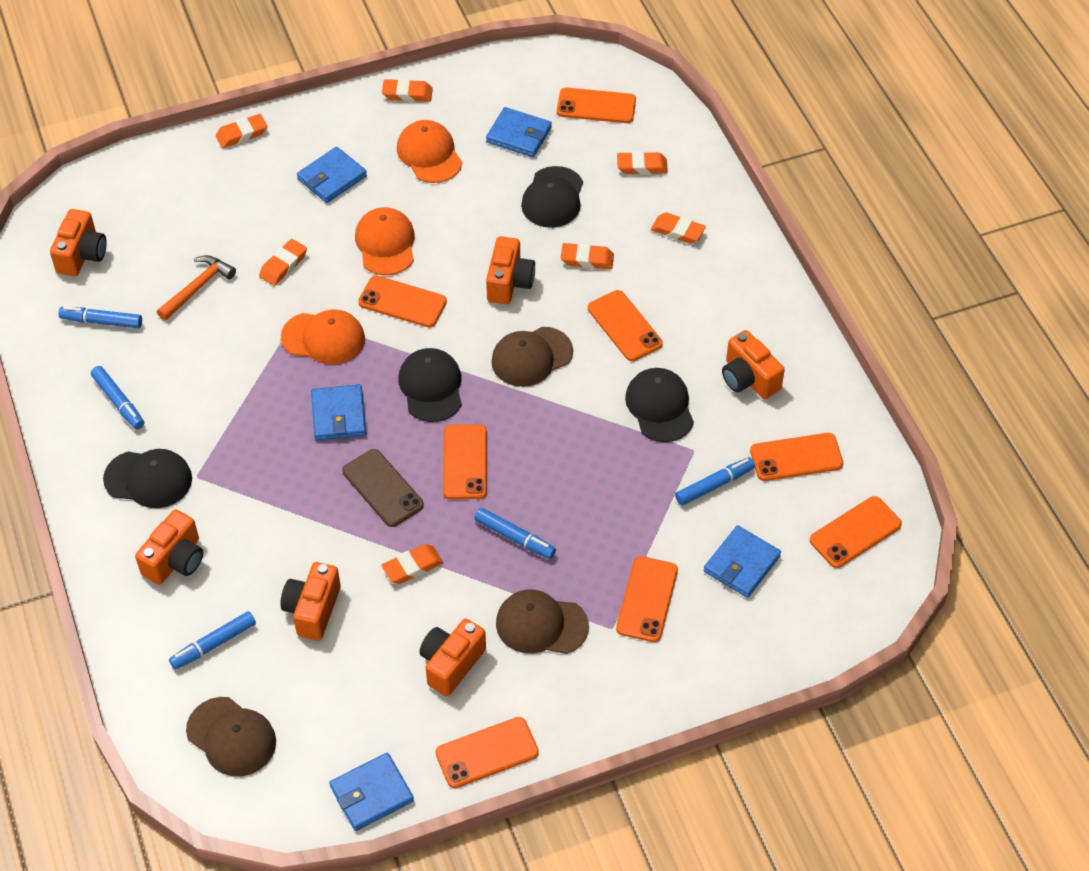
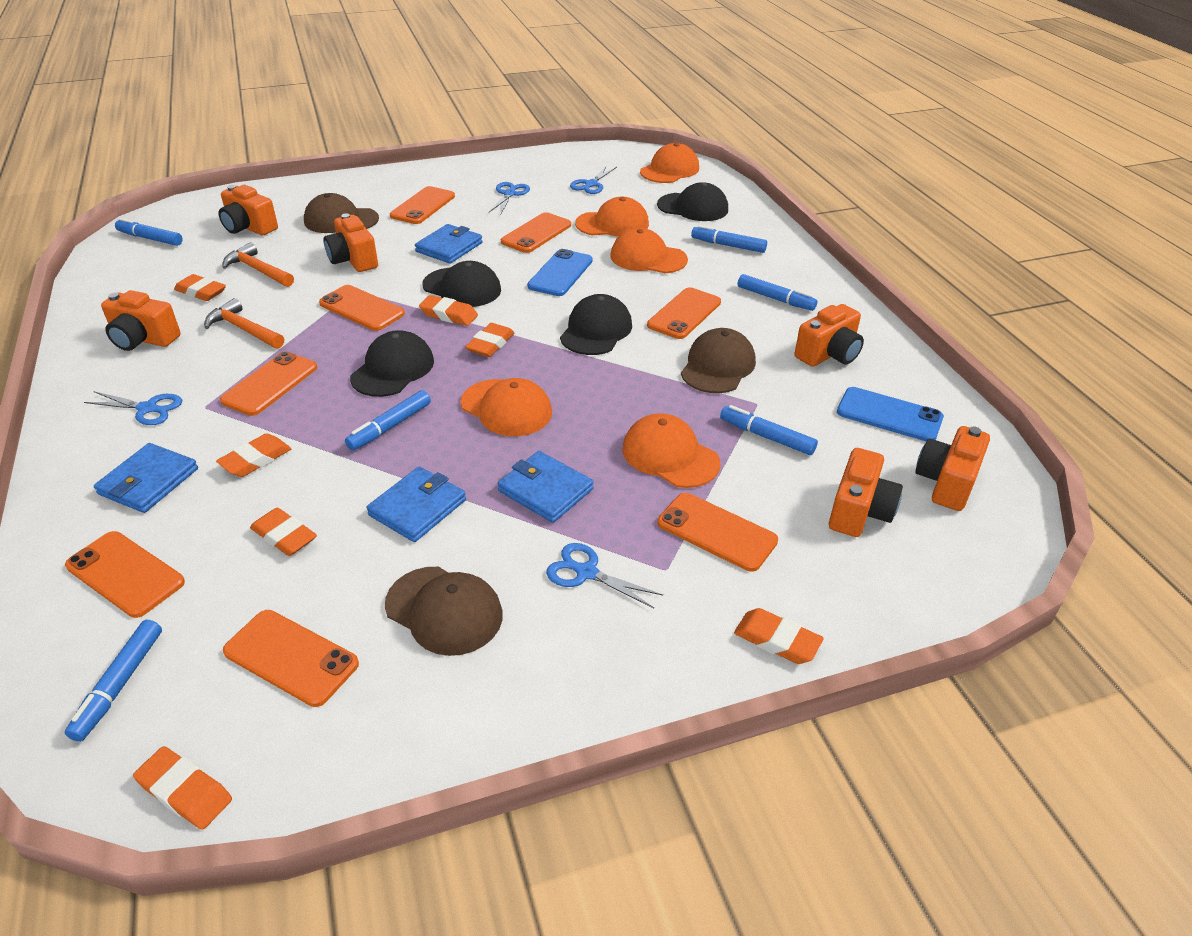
blue marker: [58,306,142,328] [91,366,144,430] [169,611,256,670] [474,508,556,559] [675,457,755,506] = 5 -> [64,620,162,742] [115,218,183,246] [345,390,431,451] [691,225,767,253] [720,405,818,455] [738,274,818,311] = 6
blue phone: none = 0 -> [527,249,593,296] [837,387,944,441] = 2
blue scissors: none = 0 -> [84,391,182,425] [489,182,530,215] [546,543,663,608] [570,166,617,194] = 4
blue wallet: [297,147,367,203] [311,384,366,441] [329,753,414,831] [486,107,552,157] [704,525,781,598] = 5 -> [94,443,198,513] [366,466,466,542] [415,224,483,264] [498,451,594,523] = 4
brown phone: [342,449,424,527] = 1 -> none = 0
orange cap: [281,310,365,365] [355,207,415,275] [397,120,462,183] = 3 -> [461,378,552,436] [575,197,649,237] [610,228,688,274] [622,413,720,488] [640,143,699,183] = 5
orange hammer: [157,255,236,321] = 1 -> [204,298,284,349] [222,242,294,287] = 2

